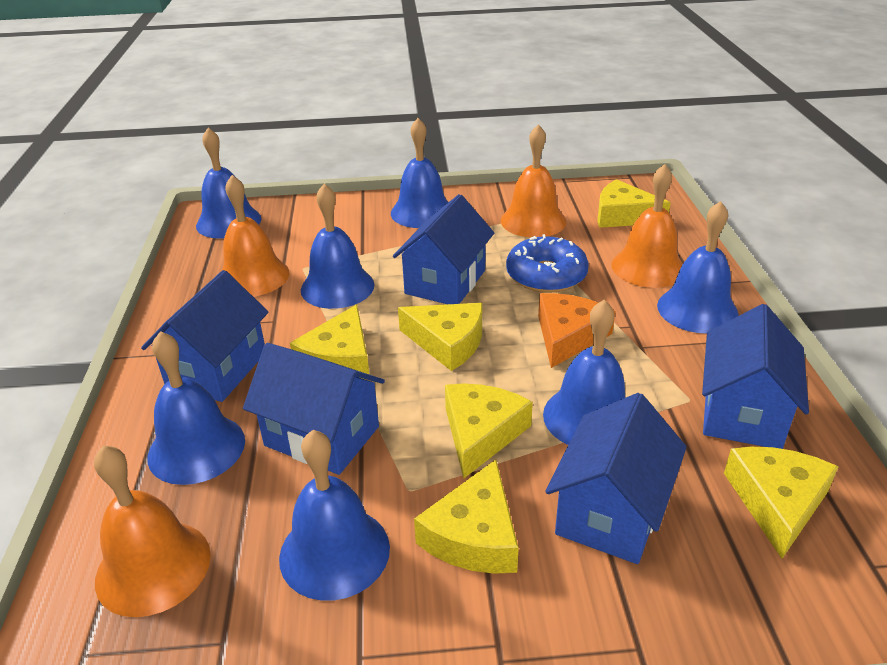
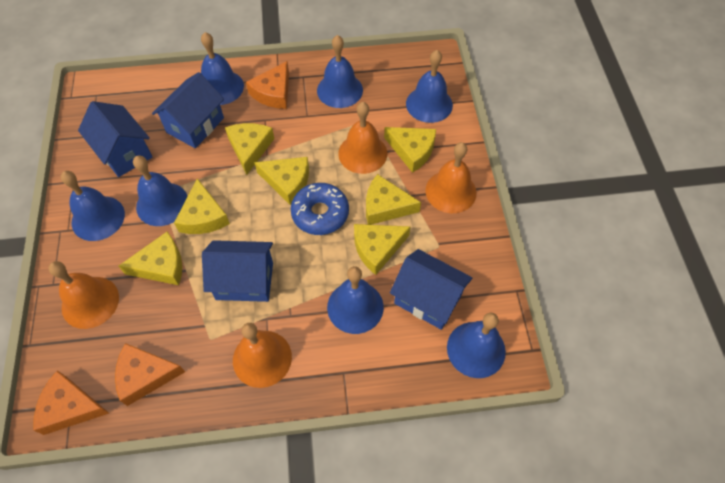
blue house: [141,270,268,402] [243,343,385,475] [393,194,494,304] [545,393,687,564] [702,304,809,449] = 5 -> [78,101,152,177] [152,72,224,148] [202,240,273,302] [390,249,472,330] = 4
orange cheese: [538,293,615,368] = 1 -> [33,371,109,435] [115,343,185,406] [246,61,289,109] = 3
yellow cheese: [290,304,369,380] [398,303,482,371] [414,459,519,574] [445,384,533,479] [597,179,671,228] [724,447,838,559] = 6 -> [119,232,182,285] [174,179,230,234] [225,123,274,175] [254,157,309,205] [354,224,411,275] [366,174,421,225] [384,127,436,173] = 7

